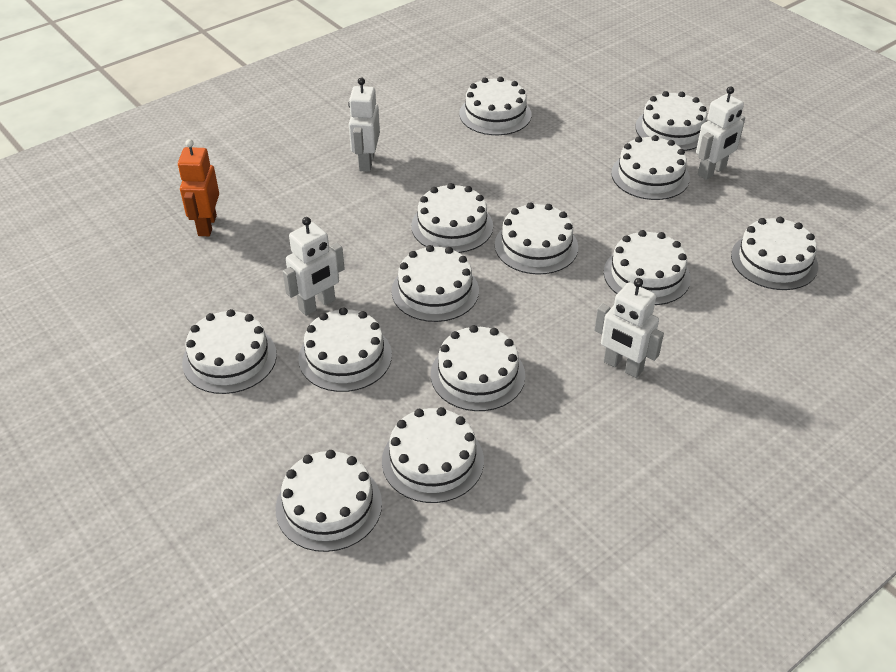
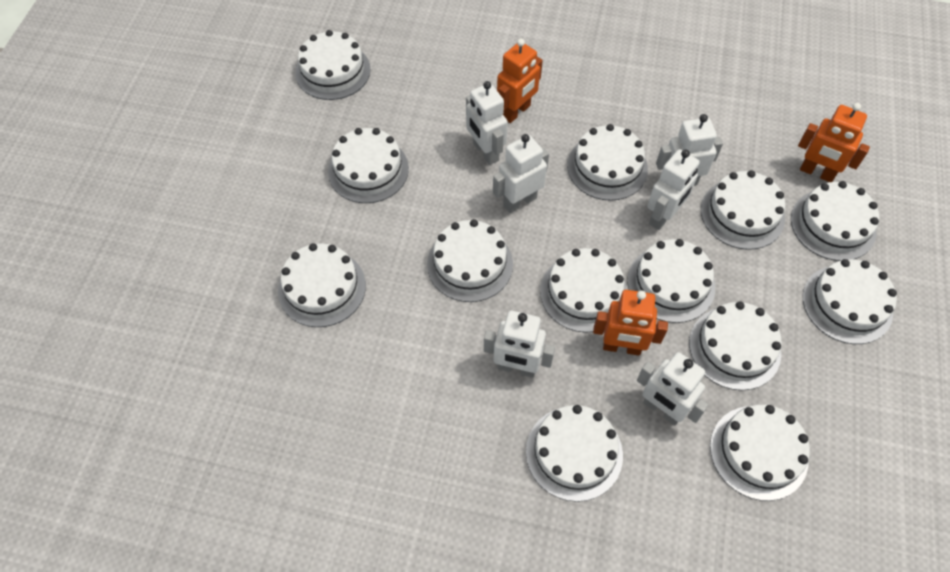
orange robot: [178,139,219,236] = 1 -> [497,39,543,123] [593,290,668,356] [798,103,870,182] = 3
white robot: [283,217,345,316] [348,78,380,172] [594,278,664,378] [696,86,745,180] = 4 -> [466,81,508,165] [484,311,555,378] [493,134,549,213] [637,352,709,426] [647,149,700,230] [656,114,723,186] = 6

